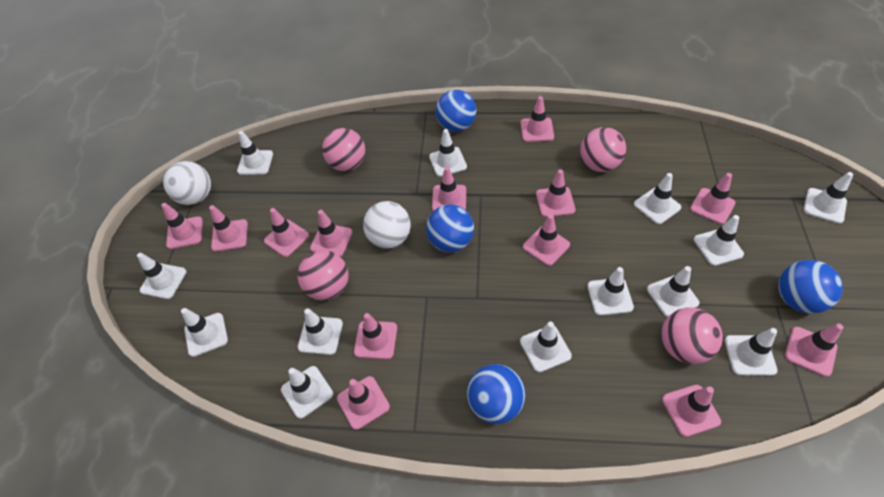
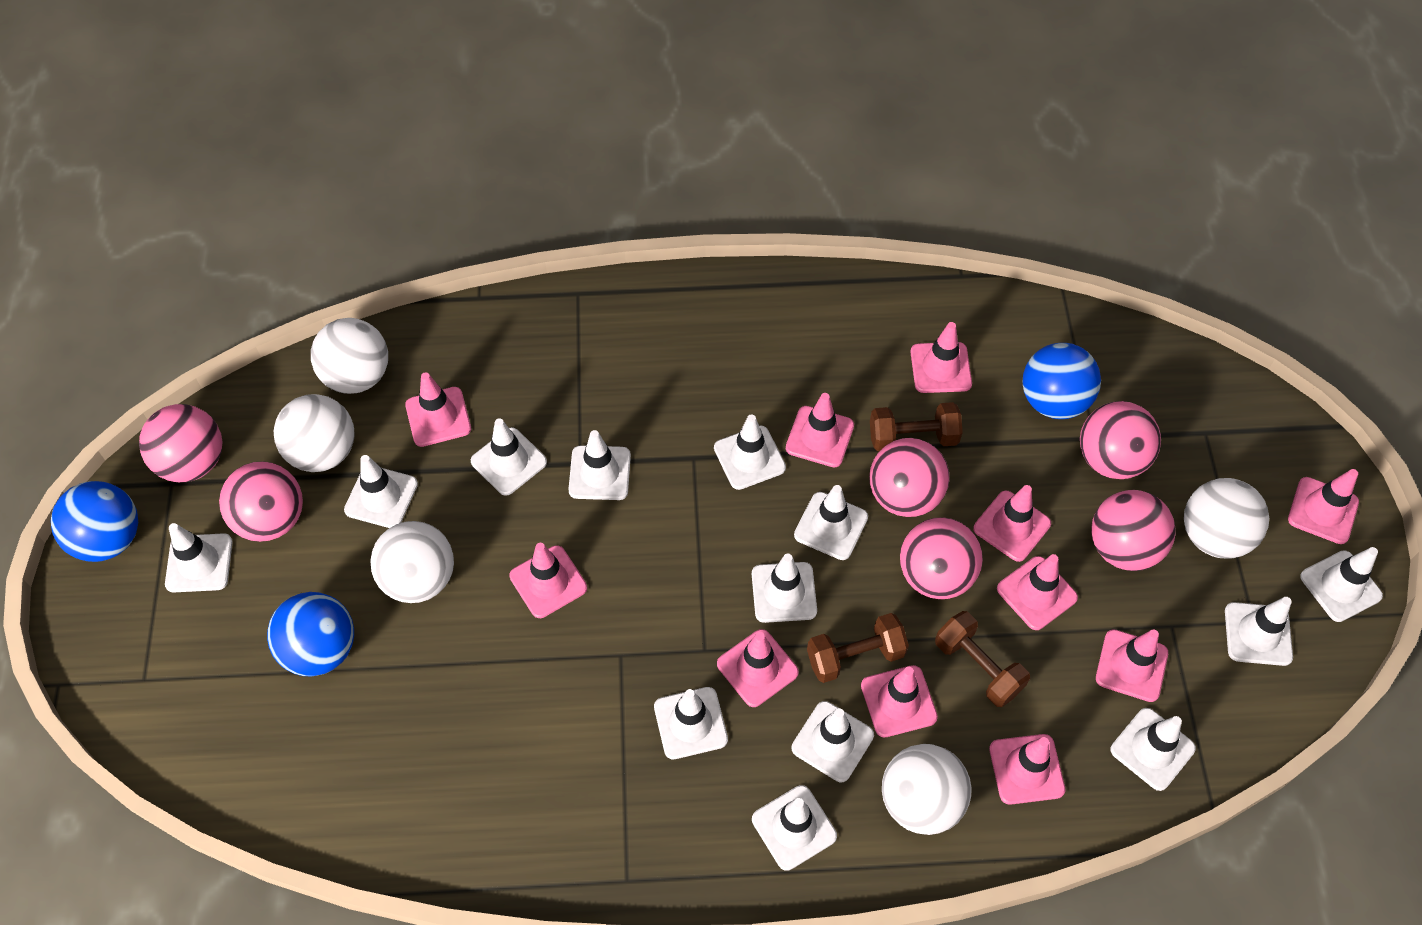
blue ball: [426,204,474,252] [436,90,476,132] [467,364,525,424] [778,260,843,314] = 4 -> [51,481,138,562] [267,592,354,676] [1023,343,1101,419] = 3
brown dumbbell: none = 0 -> [807,613,909,683] [870,402,963,451] [935,611,1030,707] = 3
pink ball: [297,250,349,300] [322,128,365,171] [580,127,626,172] [661,307,723,364] = 4 -> [139,404,222,482] [219,461,303,542] [869,438,950,517] [900,517,983,599] [1080,401,1161,479] [1091,490,1176,571] = 6
pink traffic cone: [161,203,203,249] [209,205,248,252] [264,208,309,257] [310,210,353,257] [337,376,390,430] [354,313,397,359] [432,167,466,211] [521,96,554,142] [523,215,570,266] [536,169,576,217] [662,385,721,437] [690,173,736,224] [785,324,843,377] = 13 -> [405,372,471,447] [509,543,587,618] [717,629,799,707] [786,393,854,467] [861,665,938,737] [910,322,972,393] [973,485,1051,562] [989,734,1065,805] [997,554,1078,630] [1096,629,1168,702] [1288,469,1359,544] = 11
white ball: [163,161,211,205] [363,201,411,248] = 2 -> [274,394,355,472] [311,318,388,394] [371,521,454,603] [882,744,972,835] [1184,478,1269,559] = 5

